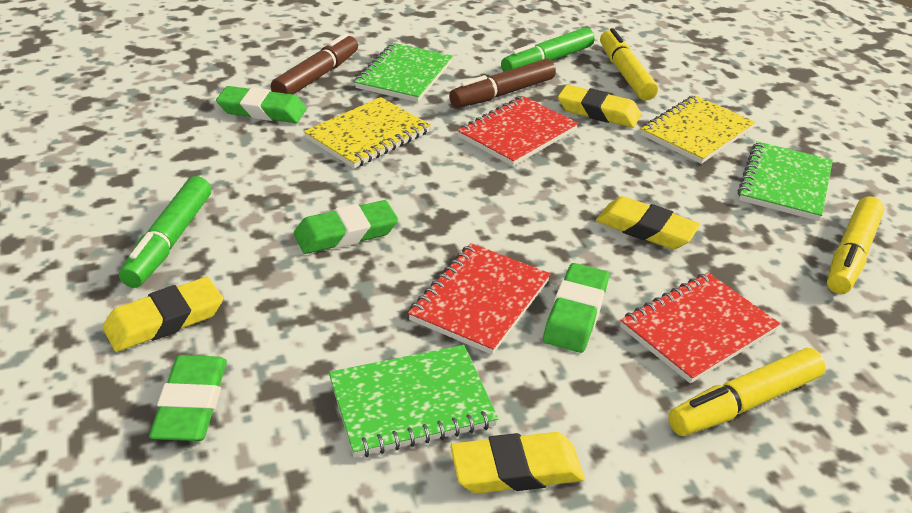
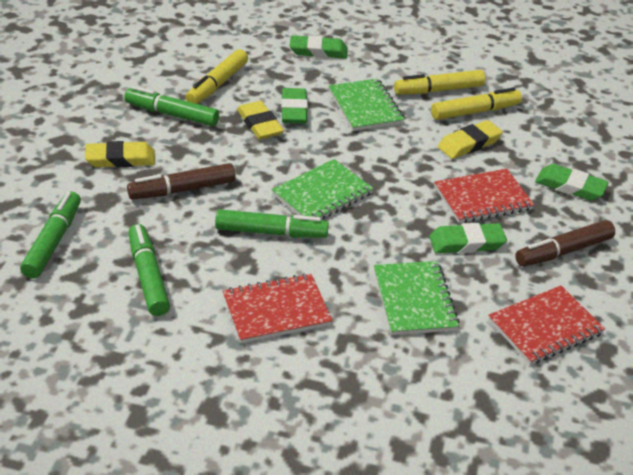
green marker: [119,176,211,288] [501,27,595,72] = 2 -> [20,192,81,279] [124,86,219,126] [128,224,170,316] [215,209,329,238] = 4
yellow eraser: [103,277,223,352] [450,432,585,494] [558,85,641,128] [596,196,700,250] = 4 -> [85,141,155,168] [237,101,284,140] [438,120,503,159] = 3
yellow notebook: [304,97,431,168] [640,95,756,164] = 2 -> none = 0

